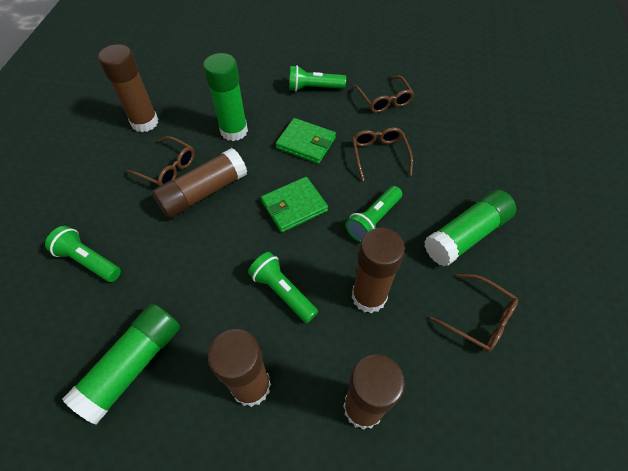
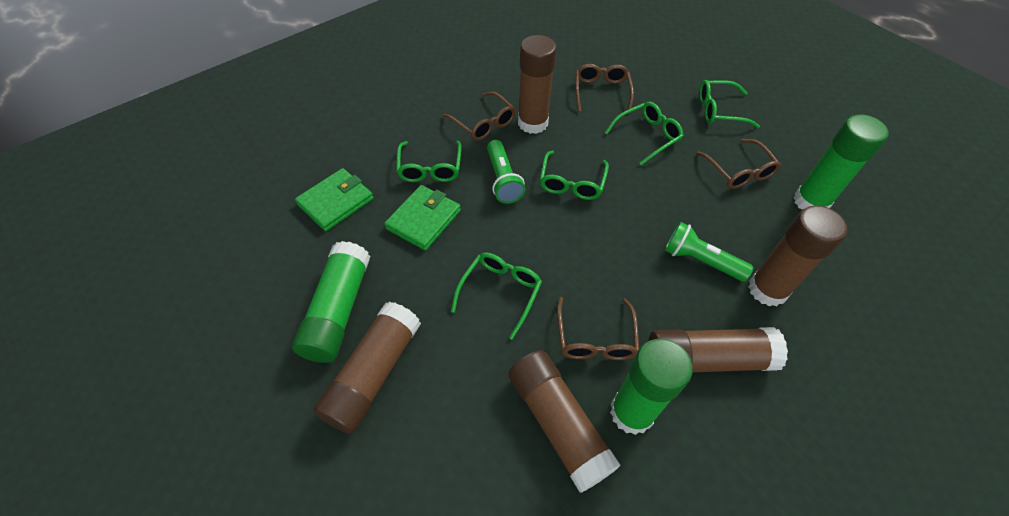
green flashlight: [45,226,121,282] [248,252,318,323] [289,65,346,91] [345,186,402,242] = 4 -> [487,140,525,204] [665,222,753,281] = 2
green glasses: none = 0 -> [396,141,462,182] [451,252,542,340] [540,151,609,200] [605,102,684,165] [699,80,760,128] = 5

